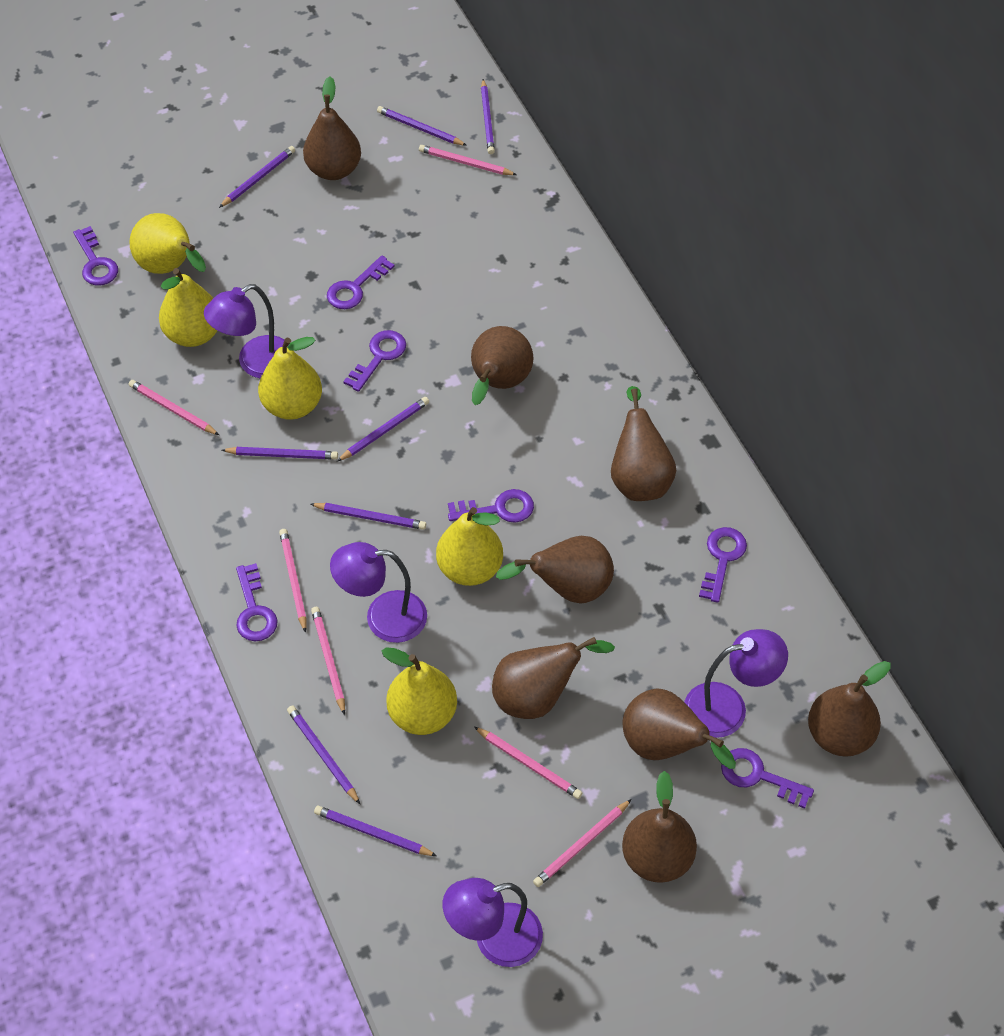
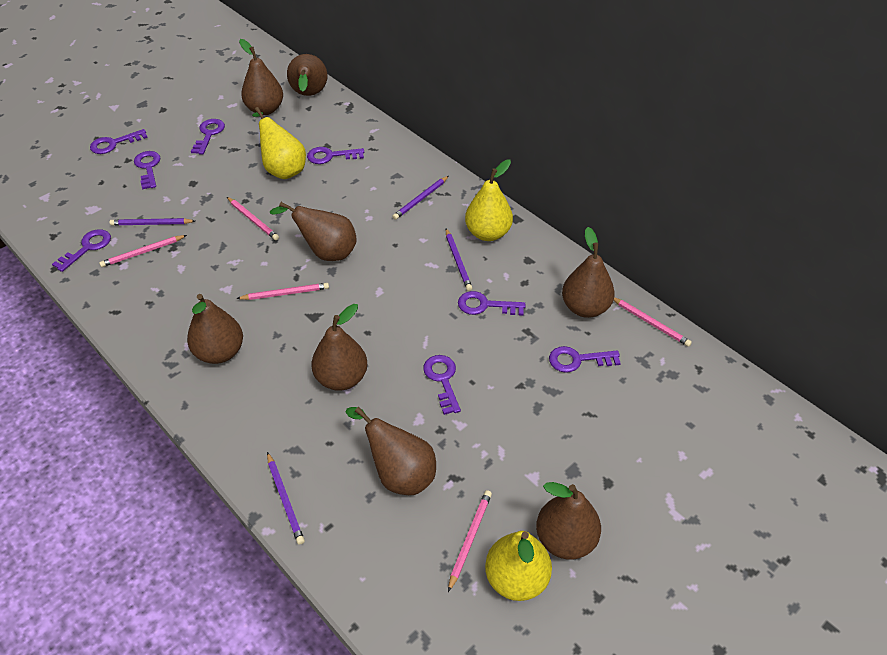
pink pencil: [129,380,219,435] [279,529,307,633] [311,607,345,715] [419,145,517,175] [474,727,582,799] [533,799,632,887] = 6 -> [99,235,187,267] [227,197,279,240] [236,283,329,300] [448,490,492,592] [614,297,692,347] = 5
purple key: [73,226,118,285] [236,563,278,641] [327,255,395,309] [343,330,406,392] [448,489,534,523] [699,527,747,603] [721,748,814,809] = 7 -> [52,229,111,272] [90,129,148,154] [134,151,161,190] [191,119,225,155] [307,147,364,164] [423,355,461,415] [458,291,525,316] [549,346,621,373] = 8
purple lamp: [204,284,288,378] [330,542,427,643] [443,878,543,967] [684,629,788,738] = 4 -> none = 0
purple pencil: [219,146,295,208] [222,447,338,459] [287,705,360,804] [310,503,426,530] [314,805,437,856] [337,397,429,461] [377,106,467,146] [481,79,495,154] = 8 -> [110,218,195,226] [267,452,305,545] [392,176,449,220] [446,229,472,291] = 4
yellow pear: [129,213,206,274] [159,268,218,347] [258,337,322,420] [382,647,457,735] [436,507,503,586] = 5 -> [252,107,306,179] [465,159,513,241] [485,531,552,601] = 3

